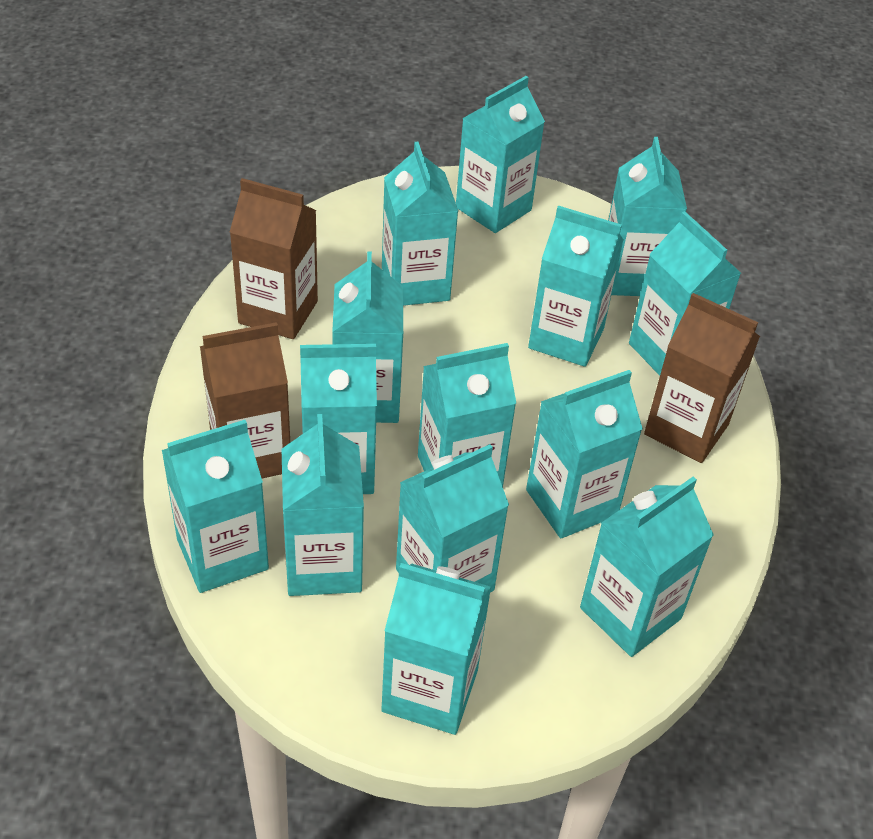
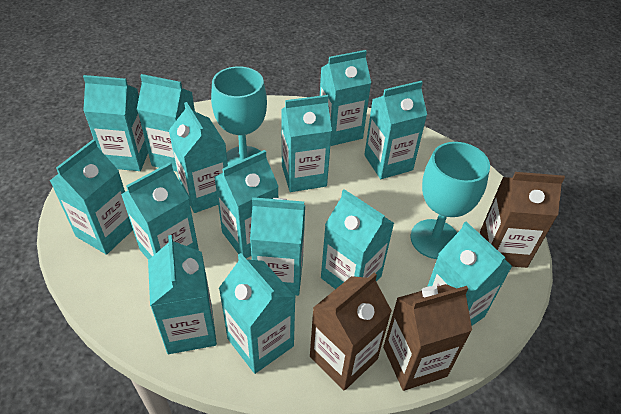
turquoise goblet: none = 0 -> [211,66,267,166] [411,142,490,259] = 2

